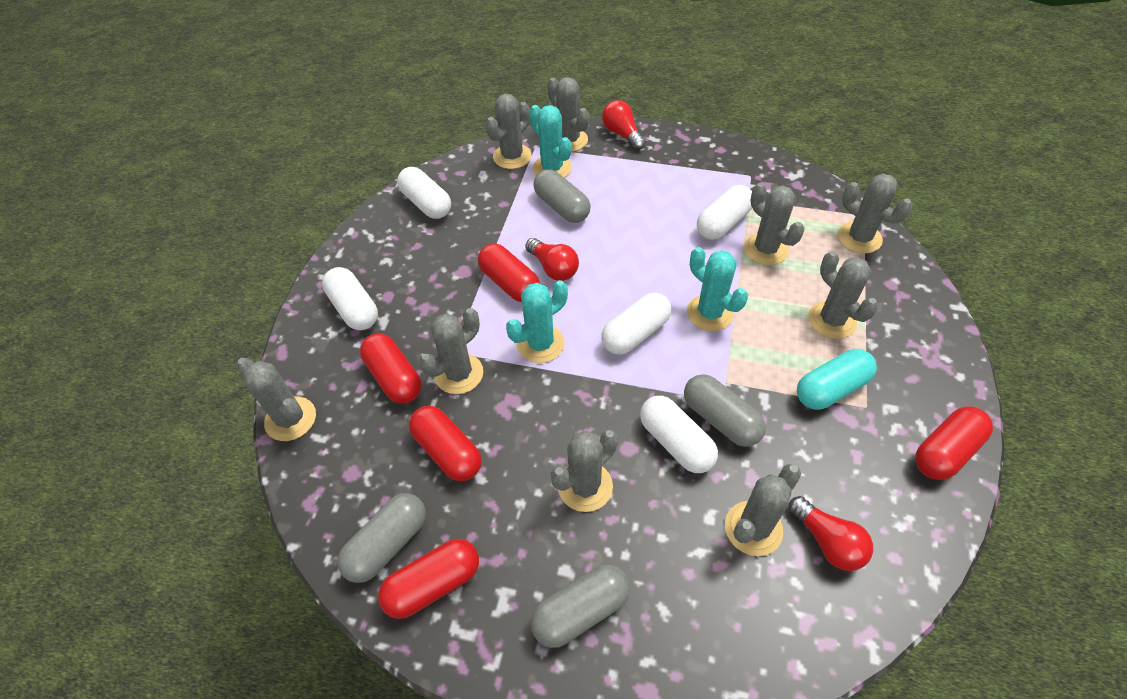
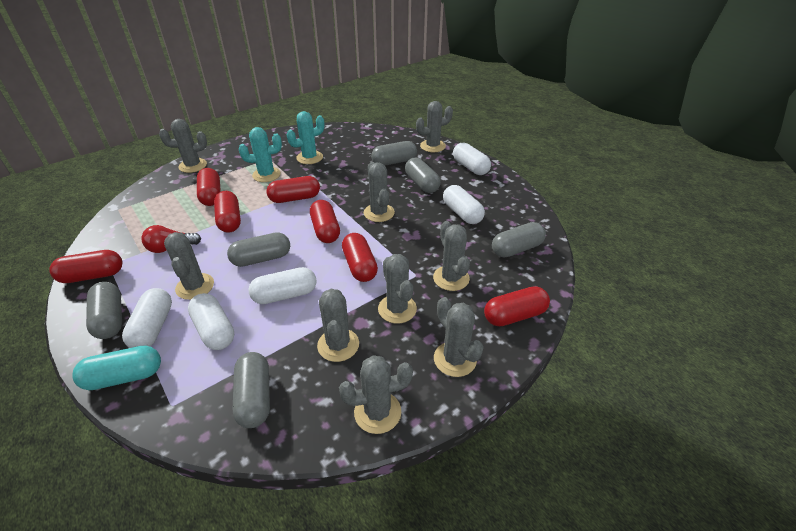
grey capsule: [338,493,426,583] [531,564,630,648] [533,169,591,223] [684,374,766,447] = 4 -> [86,282,122,339] [227,232,290,267] [233,352,270,428] [371,141,417,166] [405,158,441,193] [492,222,546,258] = 6
red capsule: [360,333,421,404] [378,539,479,619] [409,406,482,481] [478,243,540,302] [915,406,993,480] = 5 -> [50,250,123,283] [197,168,221,206] [214,191,241,233] [266,176,320,203] [310,200,340,243] [342,233,378,282] [484,286,550,326] = 7
red light bulb: [525,238,579,281] [602,100,646,150] [789,496,873,571] = 3 -> [142,225,201,253] = 1
turquoise cactus: [506,280,568,363] [529,105,572,178] [687,247,748,331] = 3 -> [239,127,282,182] [286,111,325,164] = 2

